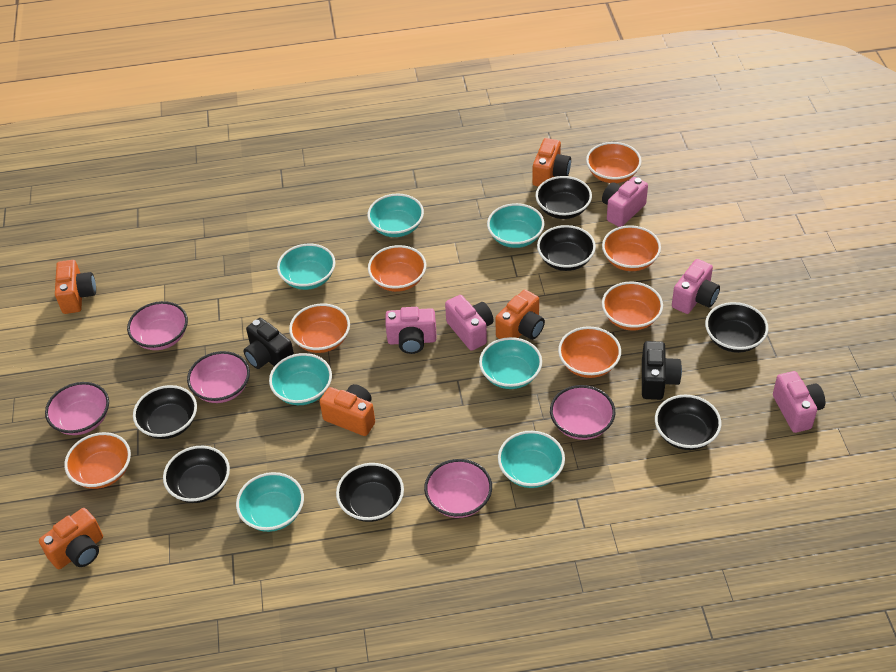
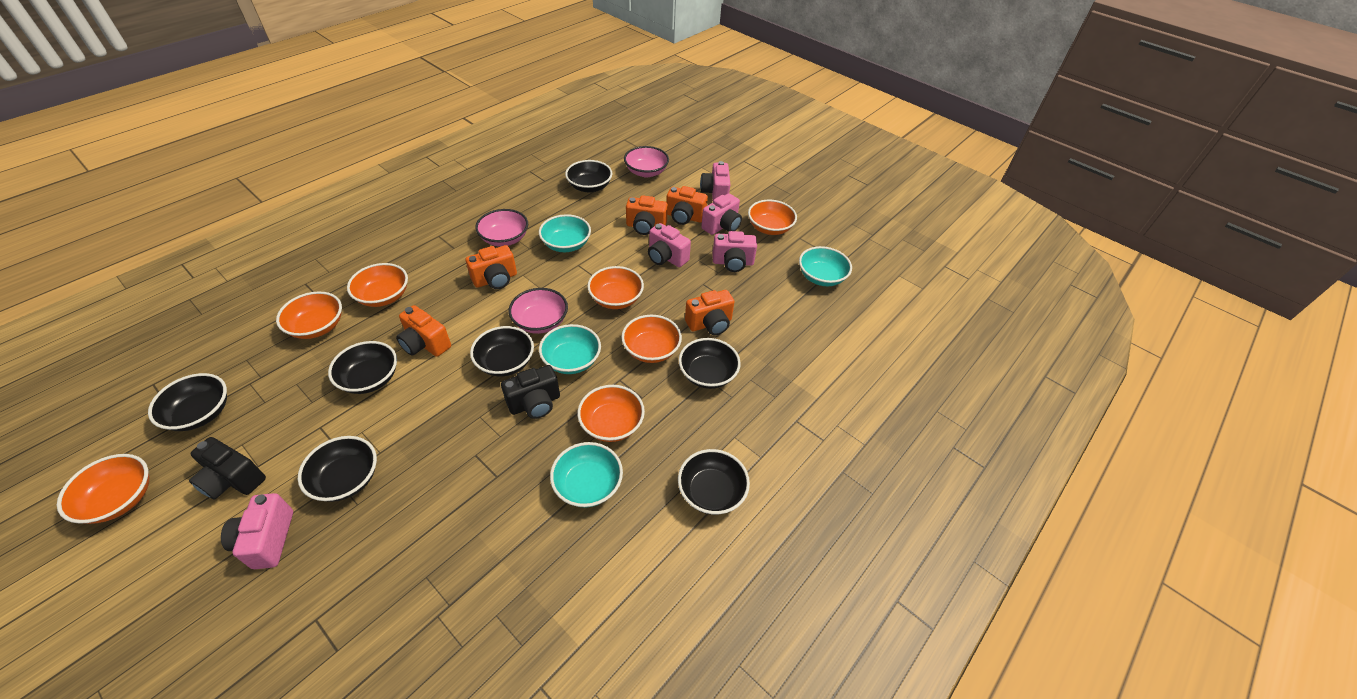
pink bowl: [45,382,109,435] [127,301,188,350] [187,351,250,403] [424,459,492,518] [550,385,615,440] = 5 -> [475,209,528,246] [508,288,568,334] [624,146,669,178] = 3
turquoise bowl: [236,472,304,532] [269,353,332,405] [277,244,336,290] [367,194,424,237] [479,337,542,389] [487,203,544,248] [498,431,565,488] = 7 -> [539,214,591,252] [539,324,601,374] [550,442,623,508] [799,246,852,286] = 4

